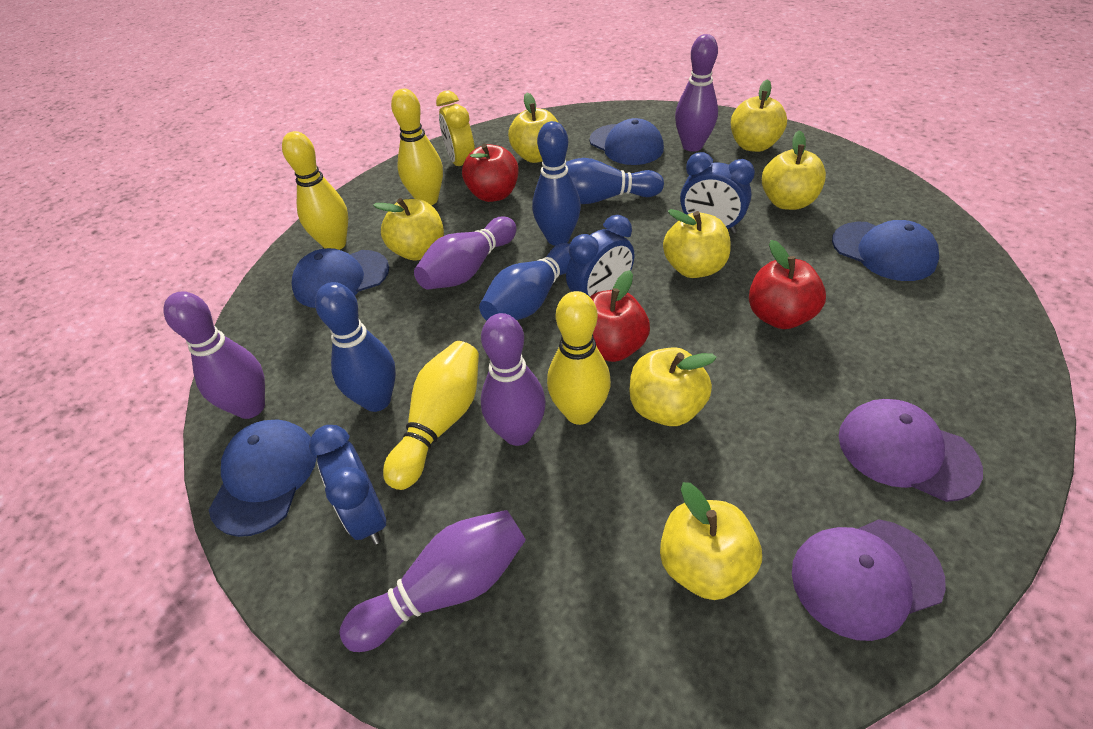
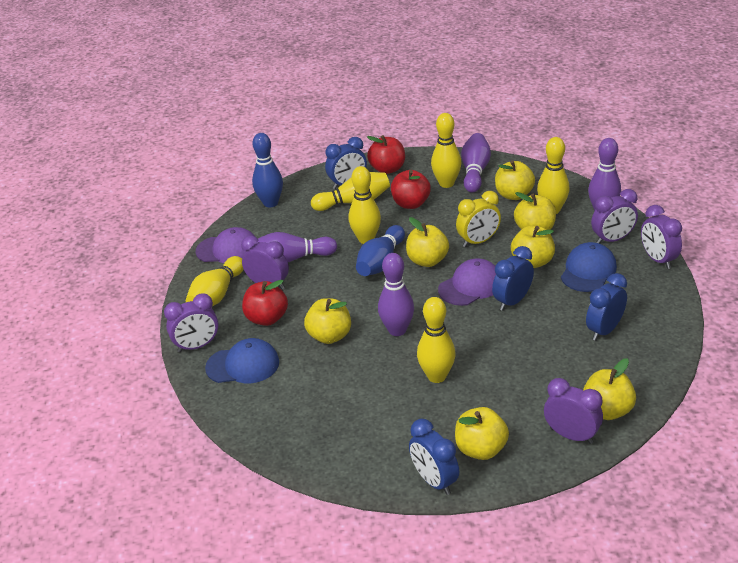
blue bowling pin: [315,282,396,412] [479,243,571,321] [532,121,581,246] [566,158,664,204] = 4 -> [252,133,283,207] [356,225,405,276] = 2
blue cap: [209,419,317,537] [292,248,389,308] [590,118,664,165] [832,220,939,281] = 4 -> [205,338,279,383] [561,242,617,292] = 2
blue clock: [309,425,386,545] [566,215,634,297] [680,152,755,233] = 3 -> [325,137,367,189] [409,419,459,495] [492,246,534,311] [586,273,627,341] = 4
purple bowling pin: [163,291,265,419] [339,510,526,652] [414,216,517,290] [481,313,546,446] [675,34,718,152] = 5 -> [257,232,337,262] [378,253,414,336] [461,133,491,193] [588,138,621,211] = 4
purple clock: none = 0 -> [164,293,219,352] [241,236,289,290] [544,378,603,444] [591,189,638,244] [641,205,682,269] = 5
yellow bowling pin: [282,131,348,250] [383,341,479,490] [391,88,443,205] [547,291,611,425] = 4 -> [186,256,244,306] [311,172,390,211] [349,166,381,244] [417,297,456,383] [431,113,461,188] [537,137,570,214] = 6

